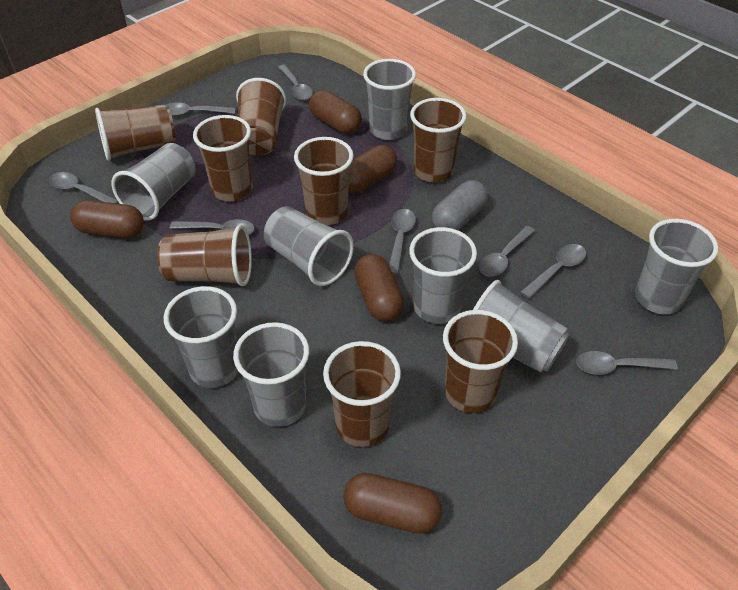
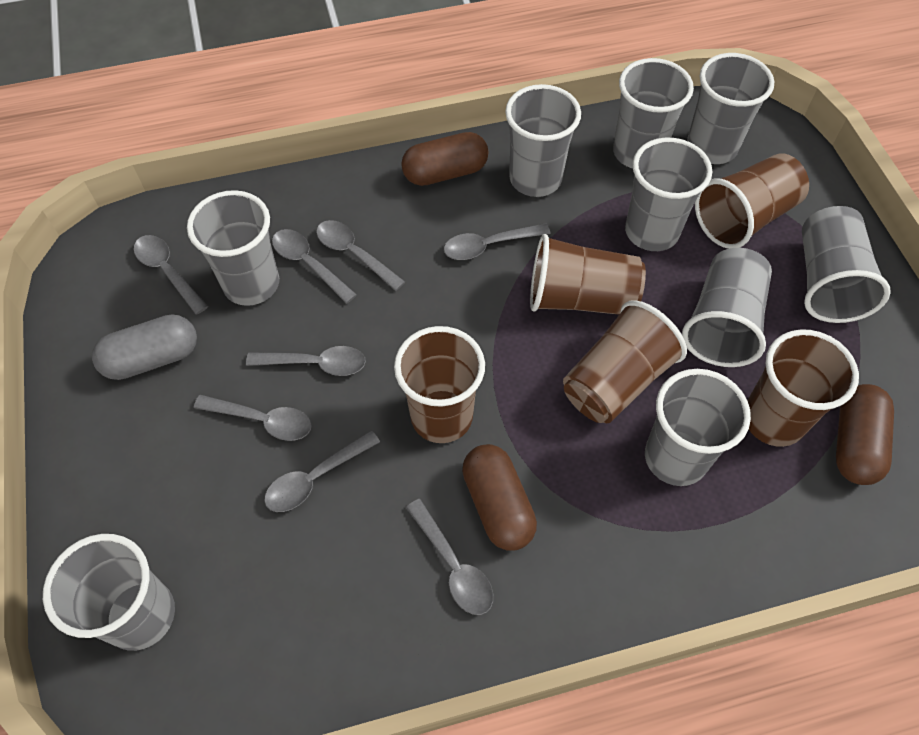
brown capsule: [70,200,144,238] [309,90,362,134] [343,473,442,534] [349,145,397,193] [354,254,404,321] = 5 -> [401,132,489,186] [462,444,537,551] [836,384,894,485] = 3
brown cup: [95,105,176,161] [157,225,252,286] [193,115,253,202] [236,78,286,156] [294,137,354,225] [323,341,401,447] [410,98,466,183] [443,310,518,413] = 8 -> [394,326,485,443] [530,234,646,315] [563,300,687,423] [695,154,809,249] [747,329,859,447] = 5
grey cup: [111,143,196,221] [164,286,238,388] [233,322,309,427] [264,206,354,286] [363,59,416,140] [409,227,477,324] [473,280,570,373] [635,219,718,314] = 8 -> [43,534,175,651] [187,190,279,306] [505,84,581,197] [613,58,694,168] [625,138,712,251] [645,369,751,486] [682,248,772,367] [687,53,774,164] [802,206,891,323] = 9

